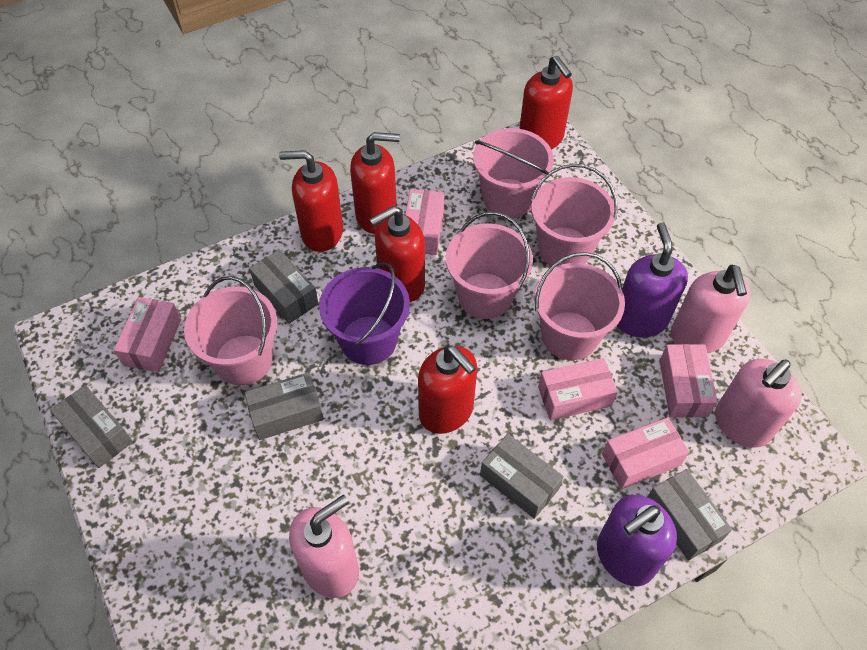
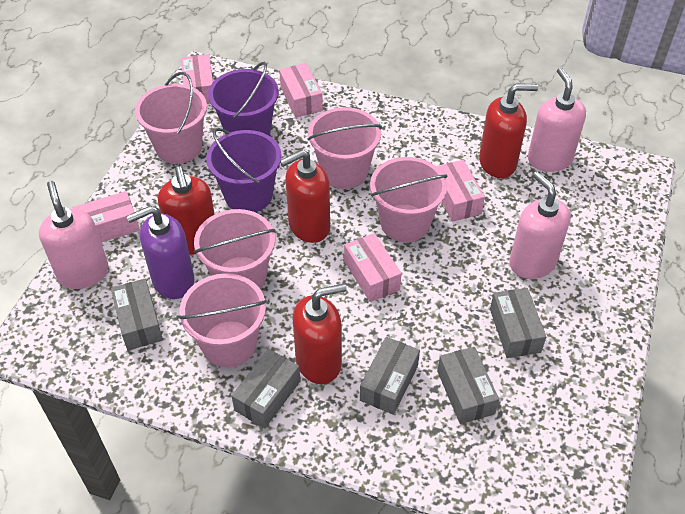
purple bucket: [319,262,410,365] = 1 -> [206,128,282,212] [208,62,279,136] = 2
purple soap dispenser: [597,495,677,586] [617,223,688,337] = 2 -> [126,206,194,299] = 1
red soap dispenser: [279,150,343,252] [350,132,400,234] [369,206,425,302] [418,345,477,434] [519,56,573,150] = 5 -> [158,166,215,255] [280,149,330,243] [293,283,347,384] [479,83,538,178] = 4

